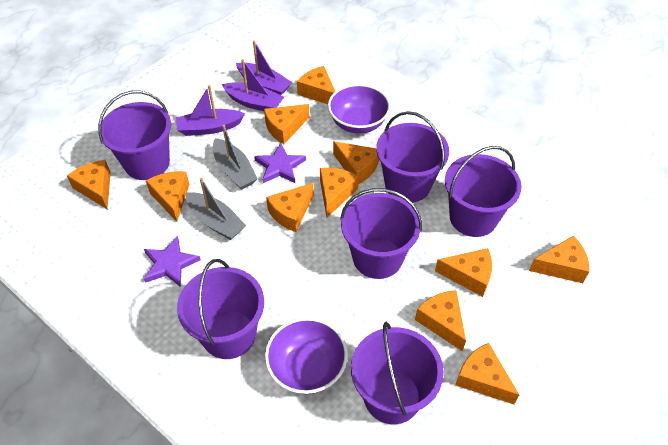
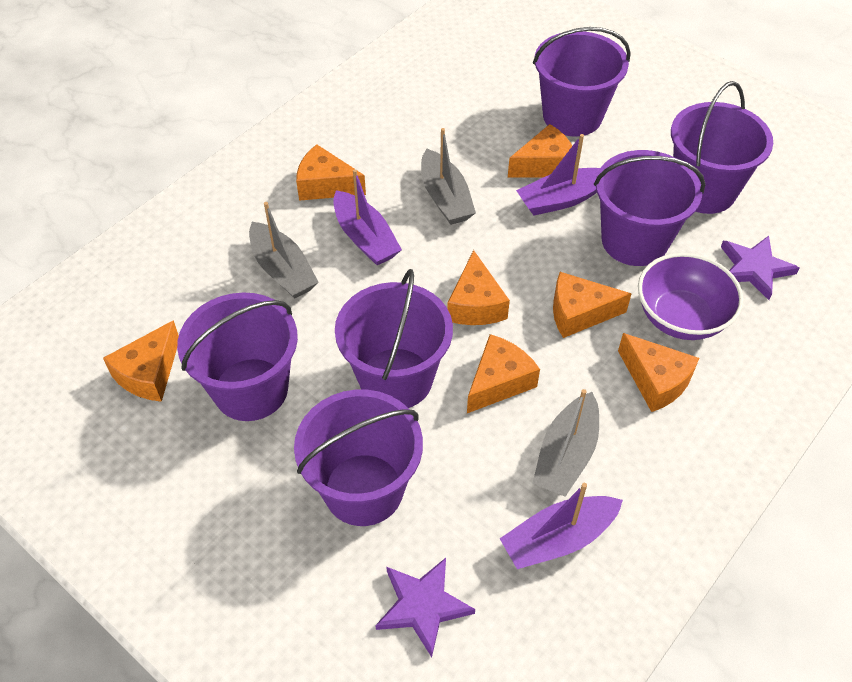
grey boat: [186,178,246,240] [213,125,258,190] = 2 -> [249,202,319,299] [421,128,476,225] [533,389,599,497] = 3
orange cheese: [67,160,111,209] [146,171,189,222] [264,104,309,144] [266,183,314,232] [297,66,335,104] [320,167,359,217] [333,141,379,184] [415,290,466,351] [435,248,492,297] [455,343,519,404] [529,235,589,283] = 11 -> [103,320,179,402] [296,144,366,201] [447,250,510,325] [467,334,540,413] [508,124,576,178] [553,272,631,338] [618,333,699,412] = 7
purple bowl: [265,317,348,394] [328,84,390,134] = 2 -> [638,253,744,340] = 1

